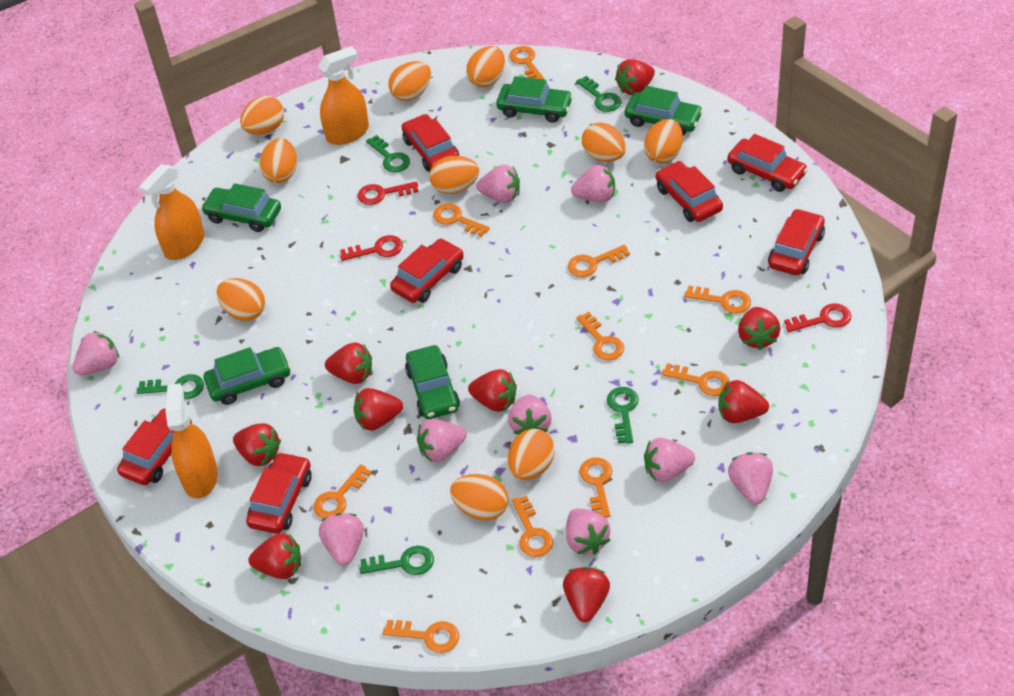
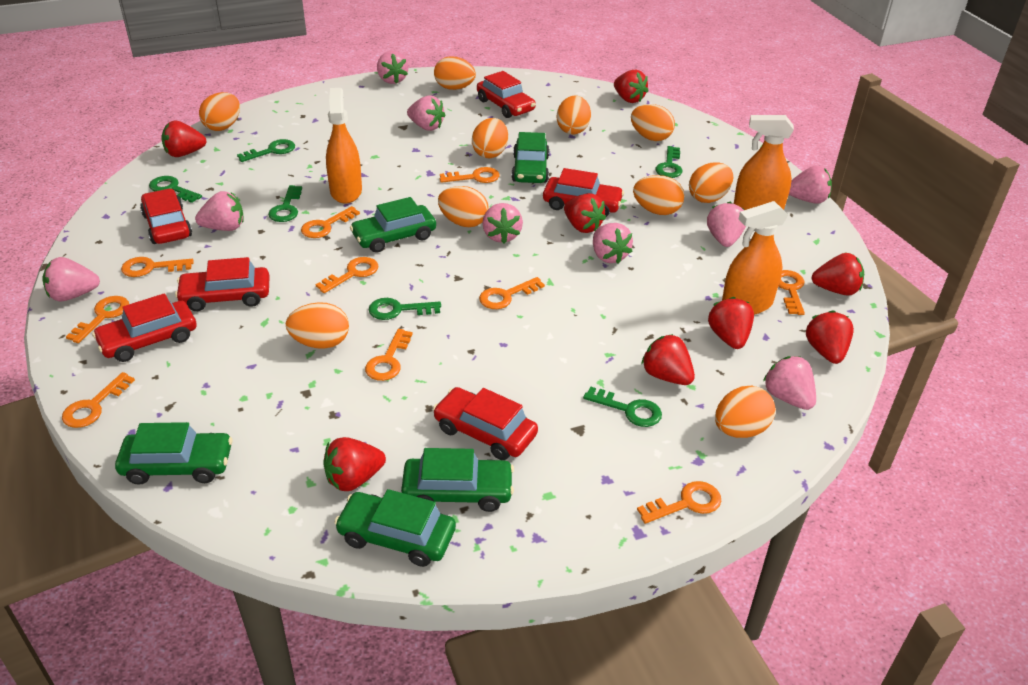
green key: [137,374,204,399] [360,546,434,575] [366,135,410,172] [576,76,621,112] [607,387,639,444] = 5 -> [149,176,202,203] [237,139,295,162] [268,185,302,222] [369,298,441,320] [583,387,662,427] [655,146,682,178] = 6
red car: [117,408,192,485] [246,452,312,534] [390,238,464,303] [402,114,459,172] [656,161,723,222] [727,134,808,192] [768,209,825,275] = 7 -> [92,293,196,362] [140,189,192,244] [175,257,270,311] [433,387,538,460] [477,71,536,118] [543,168,624,217] = 6
red key: [340,235,403,261] [358,181,418,205] [784,303,851,332] = 3 -> none = 0
red strawberry: [233,423,281,466] [248,533,301,579] [325,342,372,384] [354,388,403,431] [468,369,517,412] [563,567,610,622] [615,59,655,95] [718,380,769,423] [738,307,780,350] = 9 -> [161,120,207,157] [323,437,386,491] [564,193,606,233] [614,69,649,103] [641,334,695,385] [708,297,754,349] [806,311,854,364] [812,253,864,296] = 8

